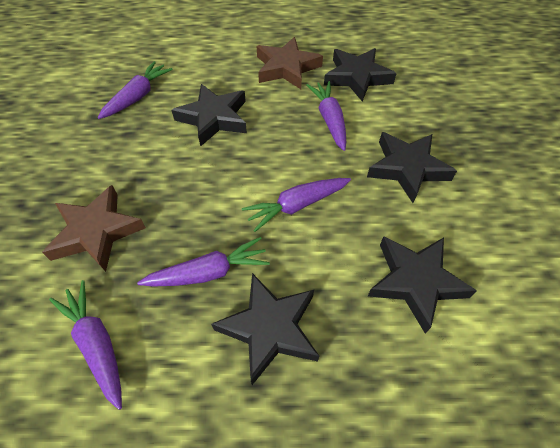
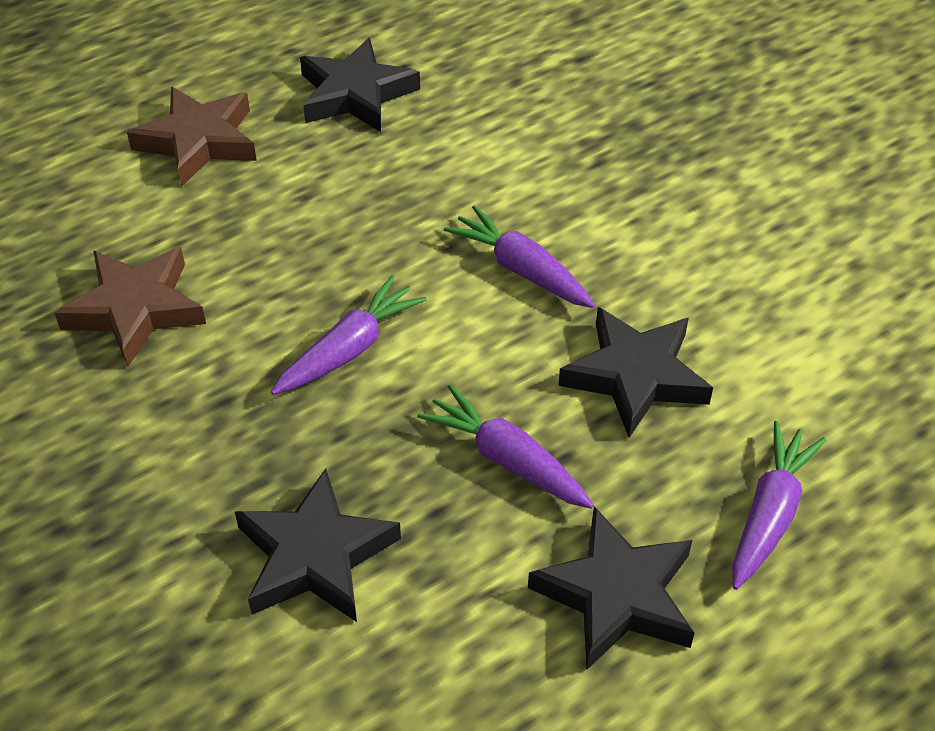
black star: [171,84,247,146] [212,273,319,385] [324,48,397,101] [367,132,457,203] [368,236,477,333] = 5 -> [235,469,401,622] [300,38,420,132] [528,506,694,669] [558,307,713,438] = 4
purple carrot: [49,280,122,410] [98,61,173,119] [137,237,270,287] [242,178,351,232] [306,81,346,151] = 5 -> [271,275,427,395] [417,384,594,509] [444,205,595,308] [732,421,826,590] = 4

